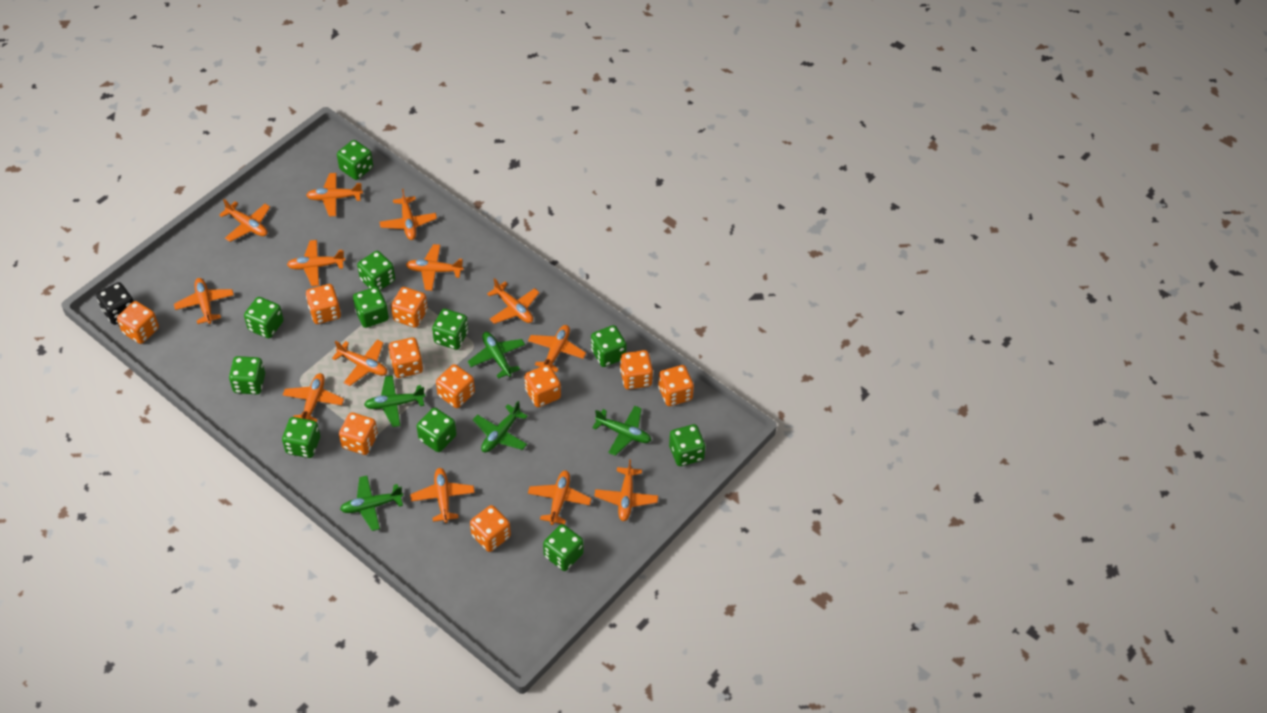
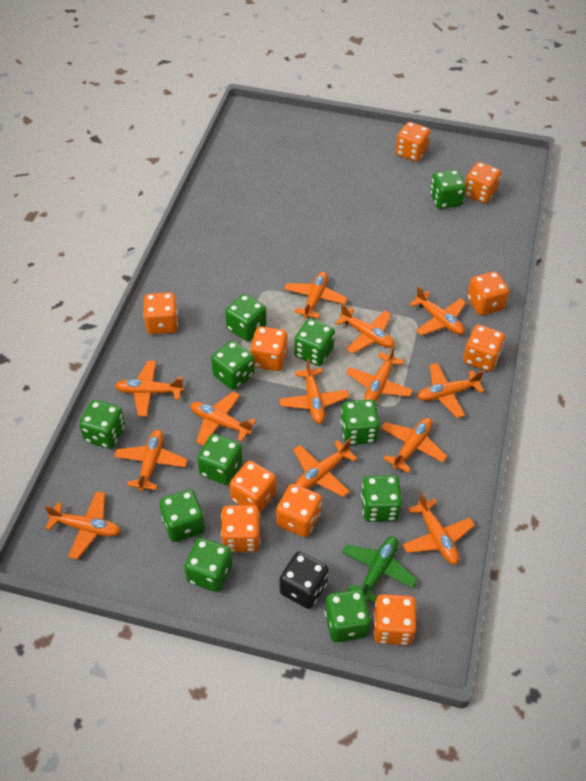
green plane: [340,476,403,531] [364,375,425,427] [468,332,525,379] [473,401,528,452] [592,406,651,456] = 5 -> [342,536,417,603] = 1

